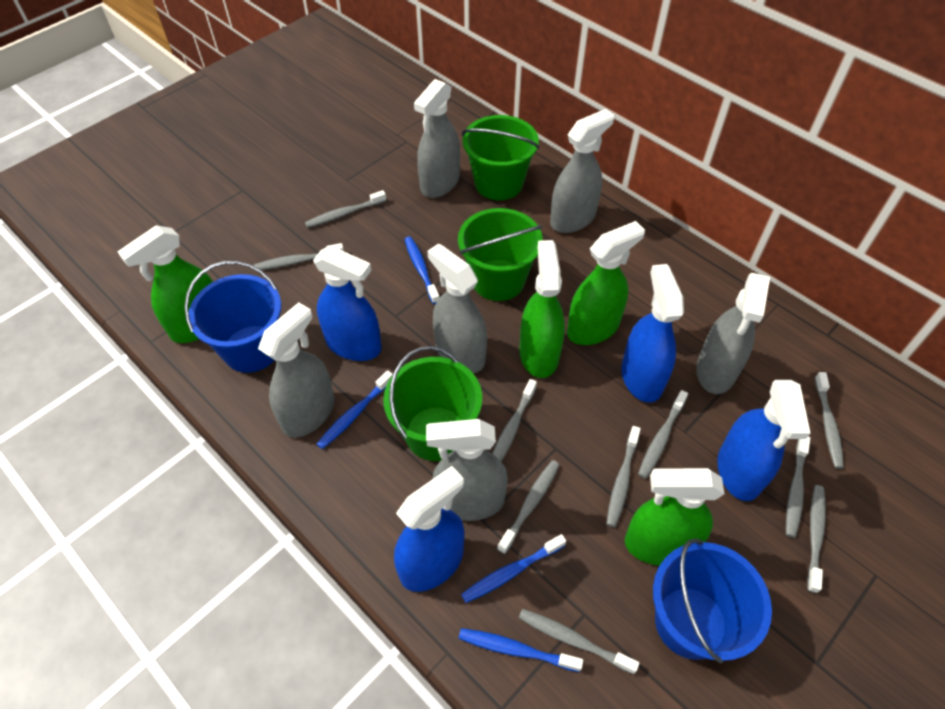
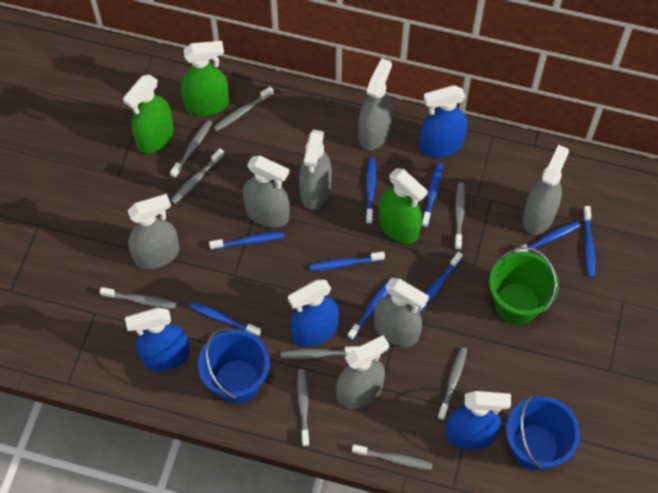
blue toothbrush: [317,370,393,449] [404,237,440,304] [458,628,583,672] [461,534,566,603] = 4 -> [190,302,261,337] [209,231,284,250] [309,252,385,270] [347,278,390,340] [366,158,376,224] [418,252,463,313] [421,162,443,228] [514,221,580,252] [583,206,595,277] = 9
green bucket: [383,346,482,461] [458,208,543,301] [462,115,539,200] = 3 -> [489,246,559,324] = 1
green spray bottle: [117,225,213,343] [520,240,565,378] [567,221,645,345] [625,468,724,566] = 4 -> [123,75,174,153] [181,41,229,116] [379,168,428,244] = 3
grey spray bottle: [258,302,335,438] [414,79,460,198] [426,419,508,521] [427,244,487,373] [550,109,614,233] [696,273,770,394] = 6 -> [128,194,180,269] [243,155,290,228] [299,130,332,210] [336,335,389,408] [358,58,392,150] [374,278,429,347] [523,145,569,235] = 7
grey toothbrush: [254,243,344,270] [305,190,386,228] [492,379,537,462] [497,460,560,554] [519,609,639,674] [606,426,641,527] [638,390,688,479] [786,437,810,538] [807,485,826,593] [815,372,844,469] = 10 -> [99,287,176,309] [170,120,213,178] [171,148,224,204] [213,86,274,131] [281,346,359,359] [297,369,310,446] [352,444,433,470] [438,347,467,420] [454,182,465,250] = 9

